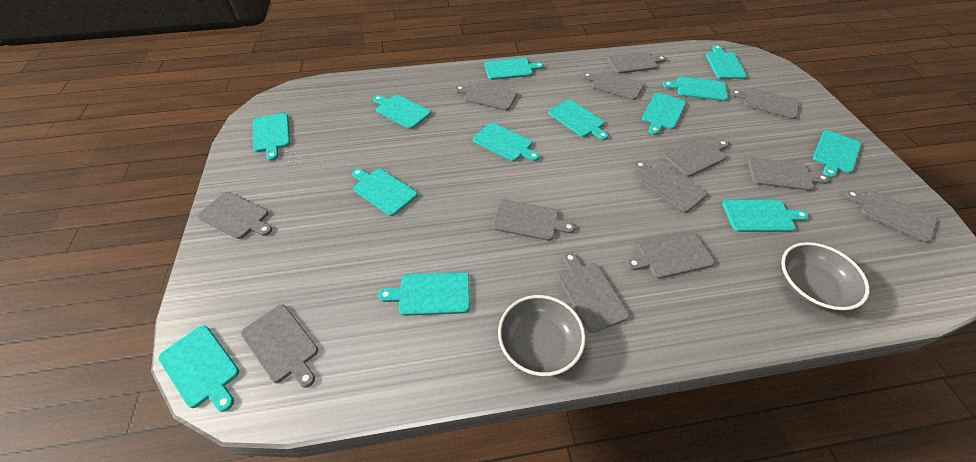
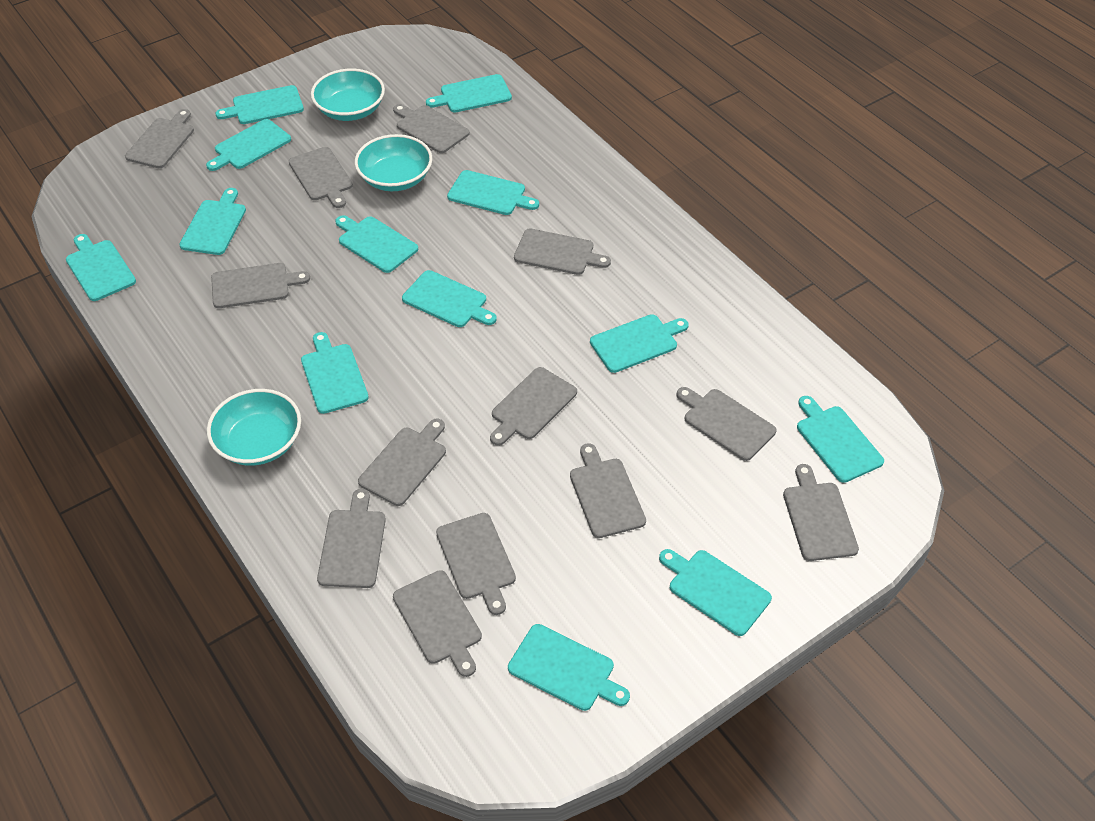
grey bowl: [498,295,585,376] [781,242,870,311] = 2 -> none = 0
turquoise bowl: none = 0 -> [207,389,301,466] [311,69,385,121] [355,134,432,191] = 3

